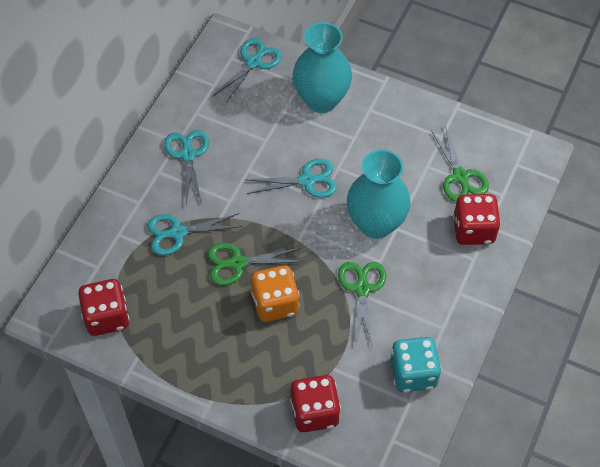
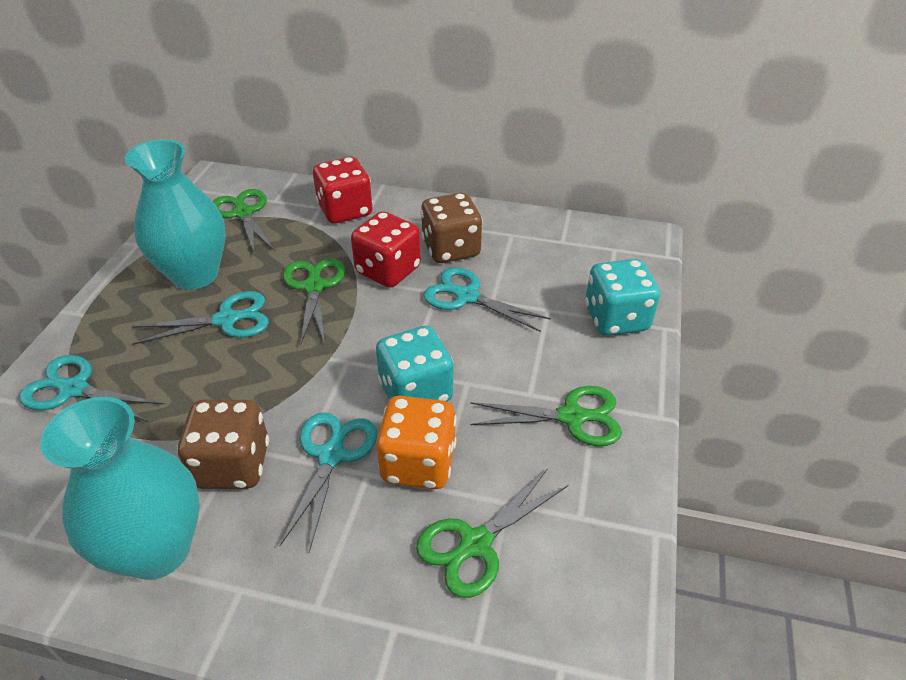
brown dice: none = 0 -> [177,400,269,489] [421,193,483,263] = 2
green scissors: [208,243,303,285] [338,262,386,349] [431,125,489,201] = 3 -> [213,189,275,255] [283,258,346,346] [416,468,569,598] [470,386,622,446] = 4
red dice: [78,279,130,336] [290,375,341,432] [453,194,501,245] = 3 -> [313,157,373,224] [351,211,421,287] = 2
turquoise dice: [391,337,442,392] = 1 -> [376,326,454,402] [585,259,660,336] = 2

